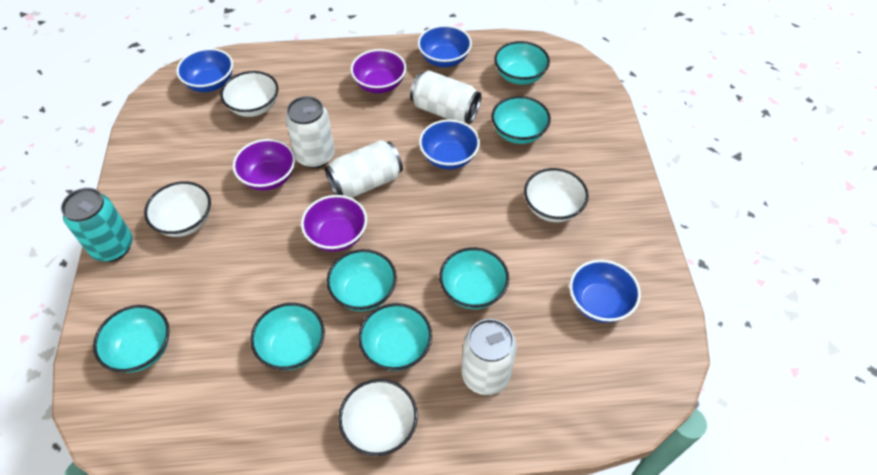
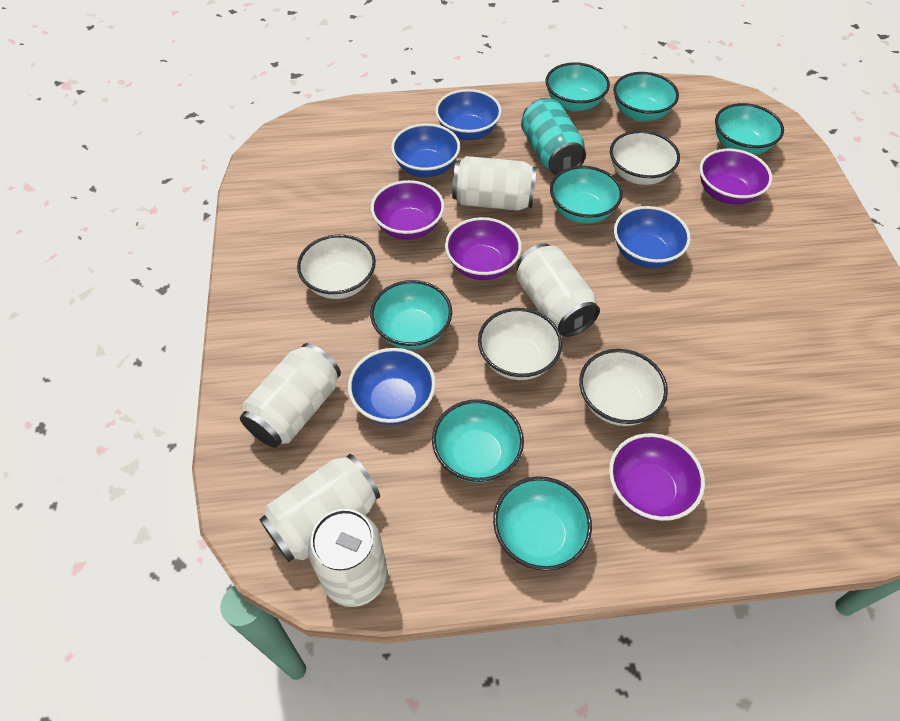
purple bowl: [233,139,295,191] [301,195,367,252] [351,49,406,93] = 3 -> [371,180,444,240] [445,217,522,280] [609,433,705,521] [699,149,772,205] = 4
white can: [285,96,335,168] [325,140,403,198] [410,71,482,124] [462,319,517,395] = 4 -> [240,343,341,448] [259,454,380,562] [308,509,387,607] [452,156,537,211] [516,243,600,337] = 5

